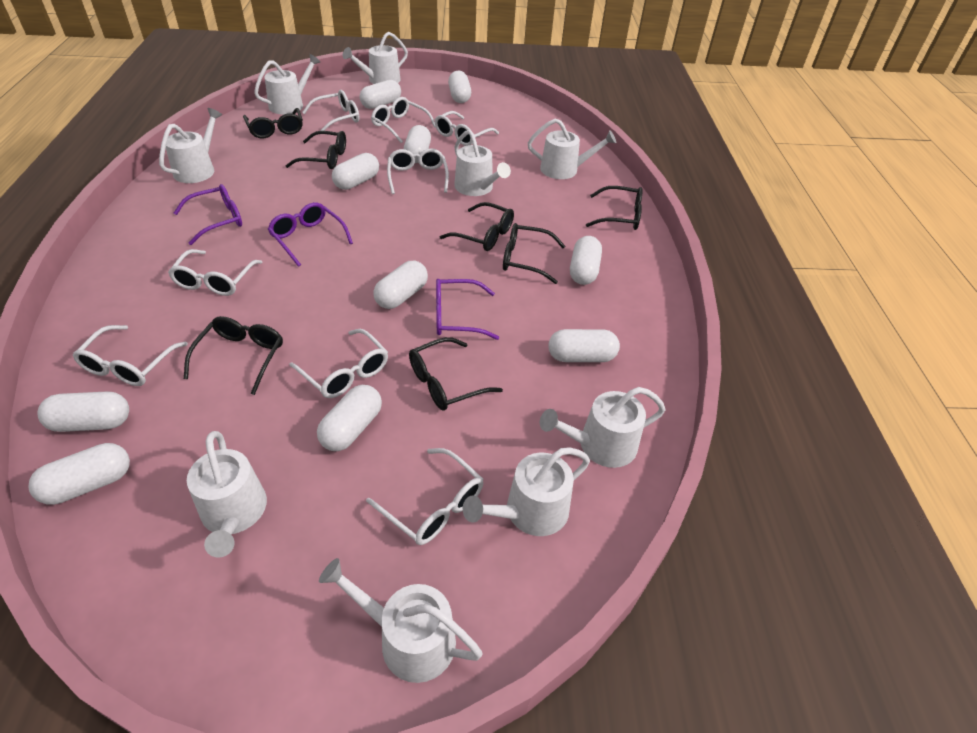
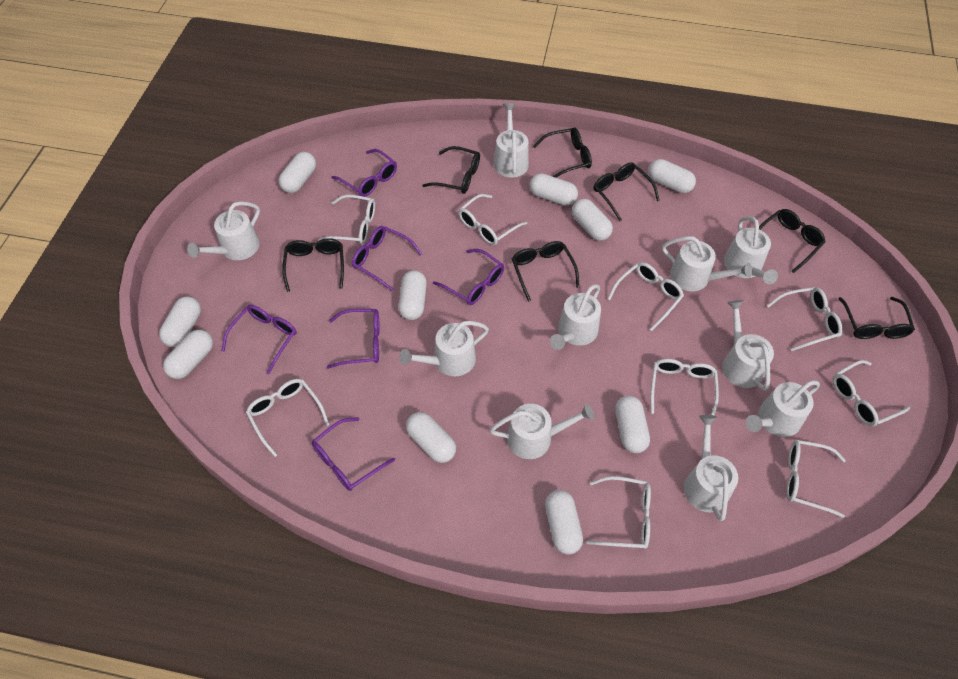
purple glasses: [174,184,242,245] [268,202,353,267] [436,279,499,340] = 3 -> [221,305,297,374] [312,417,395,491] [327,309,380,369] [331,149,397,197] [352,226,422,291] [433,249,504,305] = 6
white glasses: [73,325,188,386] [168,249,262,296] [289,329,388,398] [302,90,360,131] [366,448,483,545] [371,97,436,143] [387,148,449,194] [435,111,499,146] = 8 -> [246,379,329,457] [318,195,375,244] [459,194,527,245] [586,476,651,549] [607,262,684,331] [650,359,719,415] [767,287,843,351] [786,440,846,518] [833,360,910,426] = 9
white watering can: [159,108,222,183] [187,431,267,558] [254,54,320,114] [319,558,482,683] [343,32,408,84] [454,130,511,196] [463,447,590,536] [528,118,616,179] [540,387,666,468] = 9 -> [187,201,260,260] [399,321,489,376] [490,404,594,459] [494,103,529,178] [550,284,601,350] [662,236,752,291] [684,415,738,521] [722,300,774,391] [724,216,778,284] [746,380,820,437] = 10

